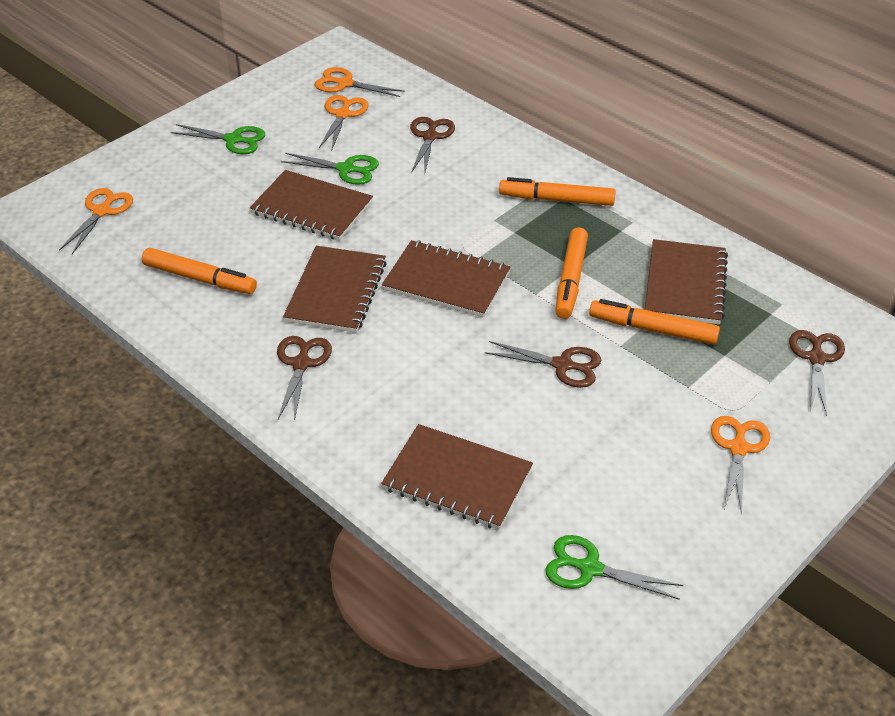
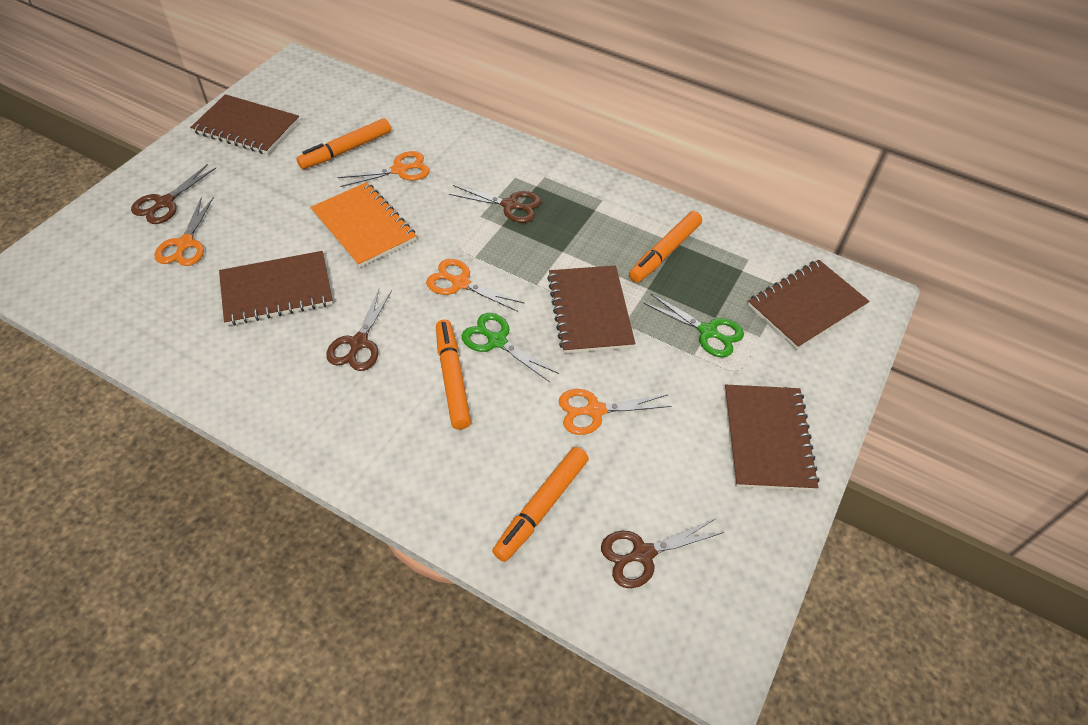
green scissors: [171,124,265,154] [281,153,379,185] [545,535,683,600] = 3 -> [462,313,559,382] [644,294,744,357] = 2
orange notebook: none = 0 -> [311,182,417,268] = 1

